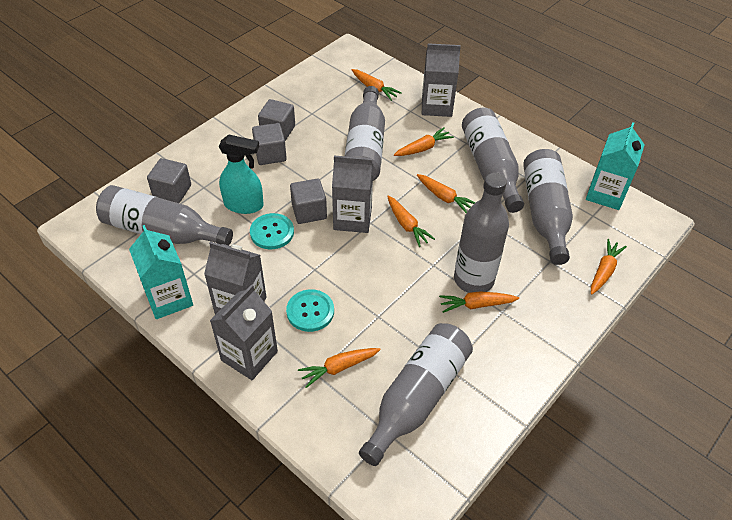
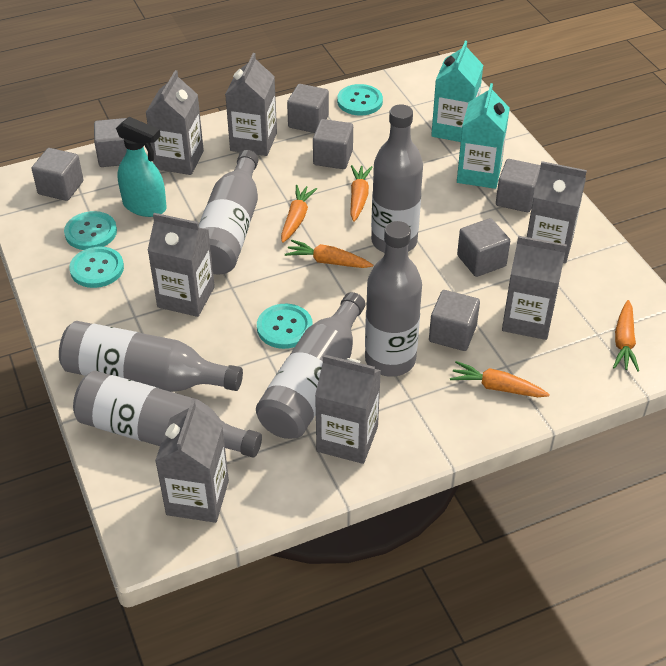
grey carton: [204,241,266,315] [210,285,278,380] [332,156,373,233] [422,43,461,117] = 4 -> [145,70,204,175] [147,213,215,317] [155,400,229,523] [225,53,277,156] [315,355,381,464] [502,236,567,340] [527,161,587,263] = 7
grey cube: [147,158,191,203] [252,123,287,165] [258,99,295,141] [290,179,327,224] = 4 -> [32,148,83,201] [94,118,127,167] [287,84,329,133] [313,119,353,169] [429,290,480,351] [457,218,510,277] [496,159,540,212] = 7
orange carrot: [298,348,381,388] [352,69,402,101] [387,196,435,247] [394,127,454,156] [417,174,476,213] [439,291,519,313] [591,239,627,295] = 7 -> [281,185,317,243] [285,240,373,268] [350,165,372,222] [450,361,550,397] [613,300,639,372] = 5
turquoise button: [250,213,294,249] [286,289,334,332] = 2 -> [64,211,117,250] [69,246,124,288] [257,304,313,349] [337,84,383,115] = 4

